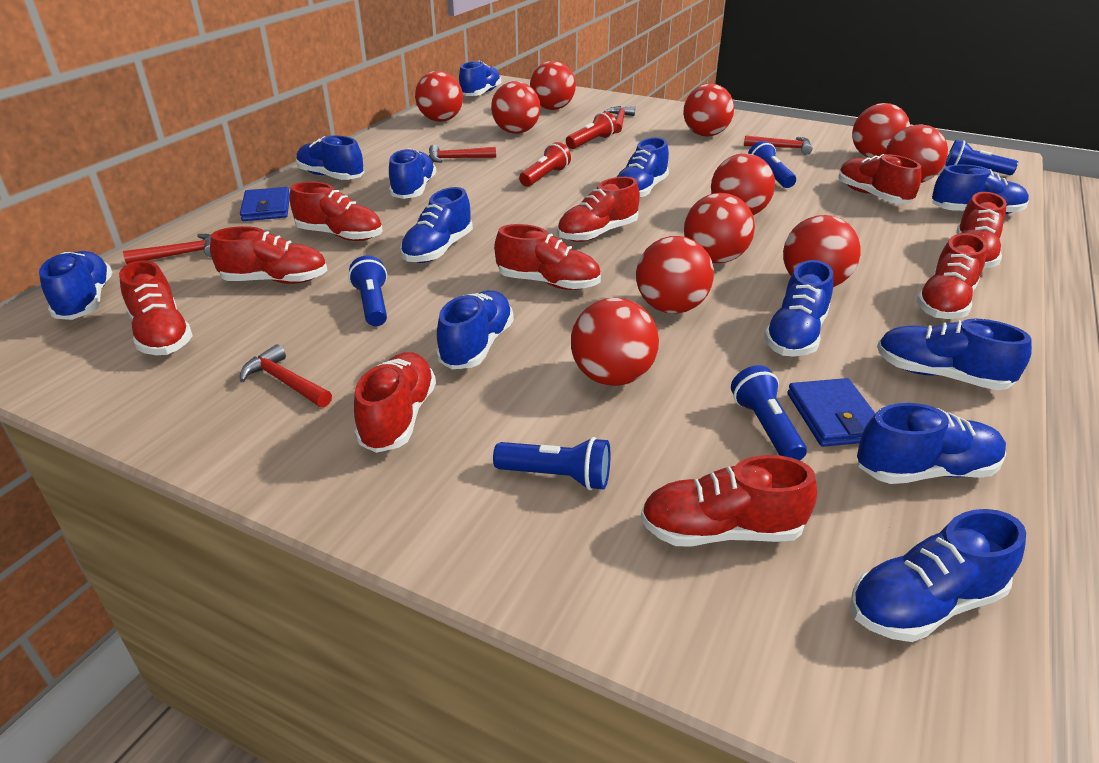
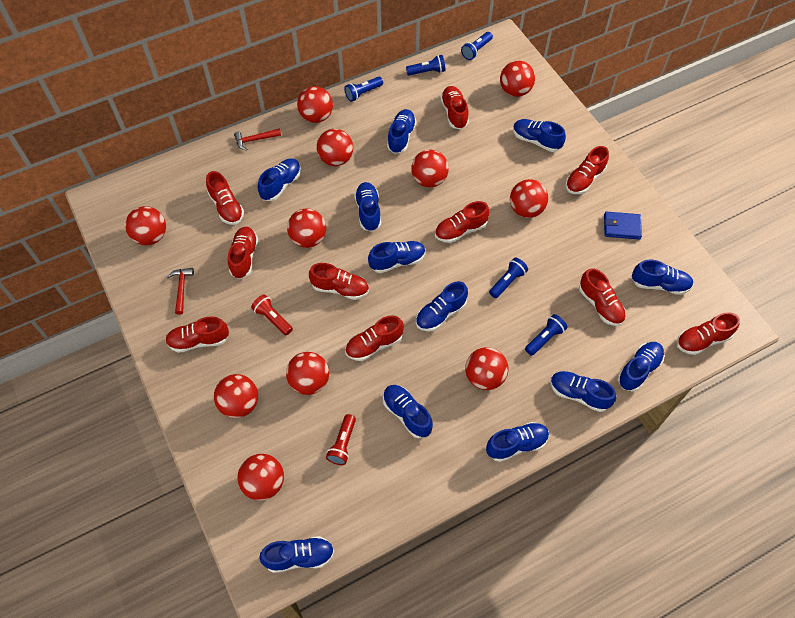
blue wallet: [240,187,290,221] [787,378,875,447] = 2 -> [604,211,642,240] = 1
red hammer: [123,234,211,264] [240,344,332,407] [429,145,496,163] [604,106,635,133] [744,135,812,155] = 5 -> [167,268,194,315] [234,128,281,150] = 2

